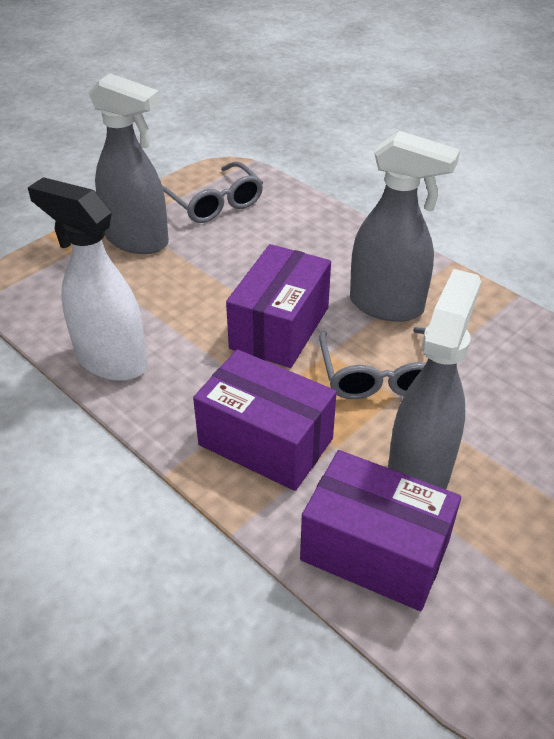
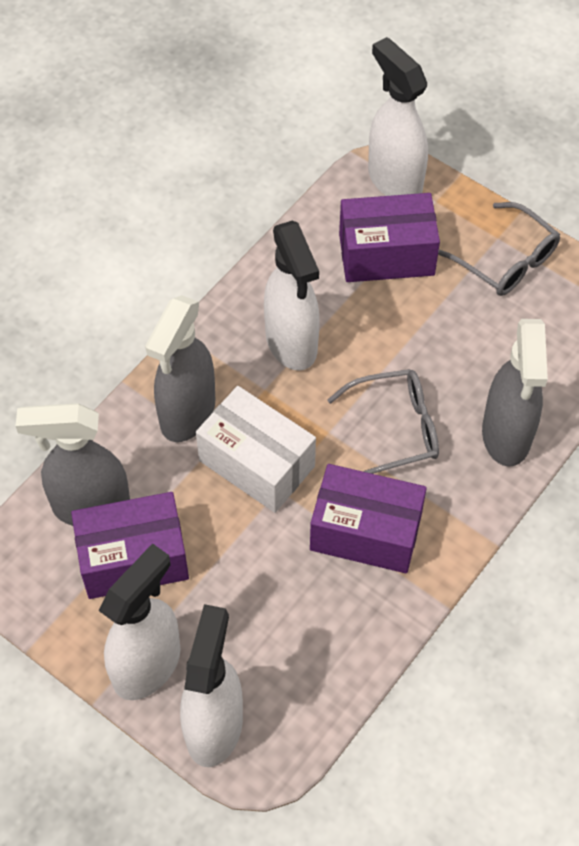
white box: none = 0 -> [196,386,316,513] = 1
white spray bottle: [28,177,148,381] = 1 -> [99,543,181,700] [180,604,243,767] [264,221,320,371] [368,37,428,196] = 4

